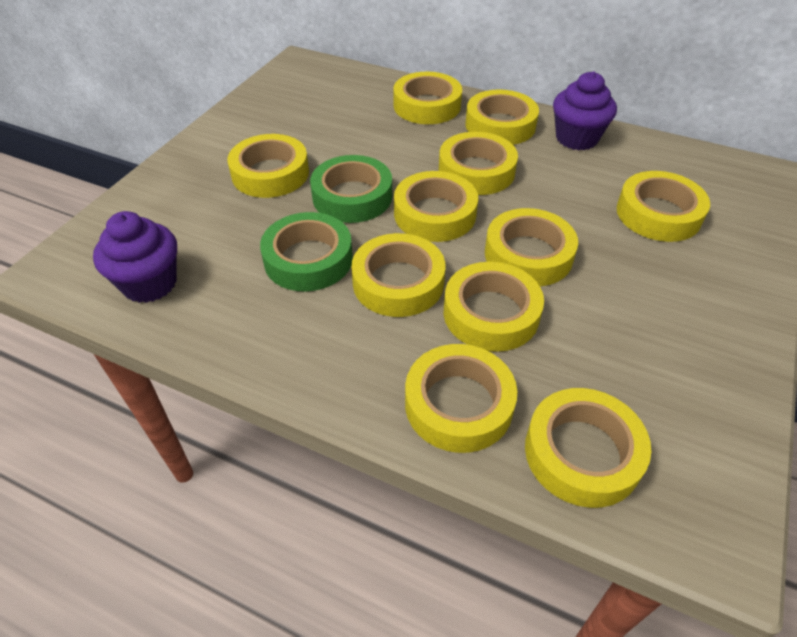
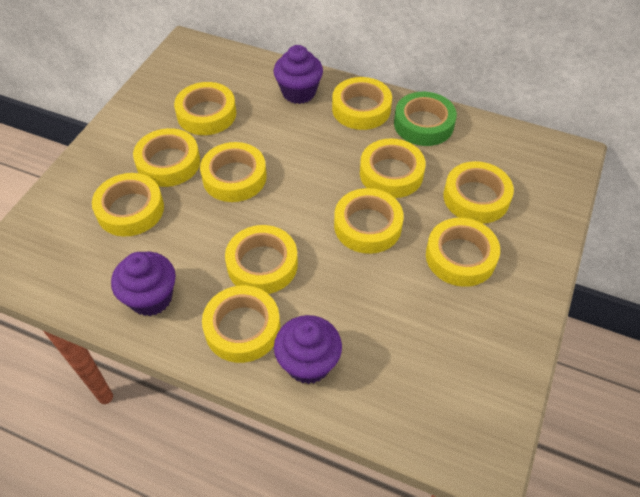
green tape: [260,212,353,292] [310,155,392,223] = 2 -> [394,92,457,146] = 1
purple cupcake: [93,211,177,303] [553,71,617,150] = 2 -> [111,252,176,316] [274,45,323,104] [274,315,342,384] = 3

